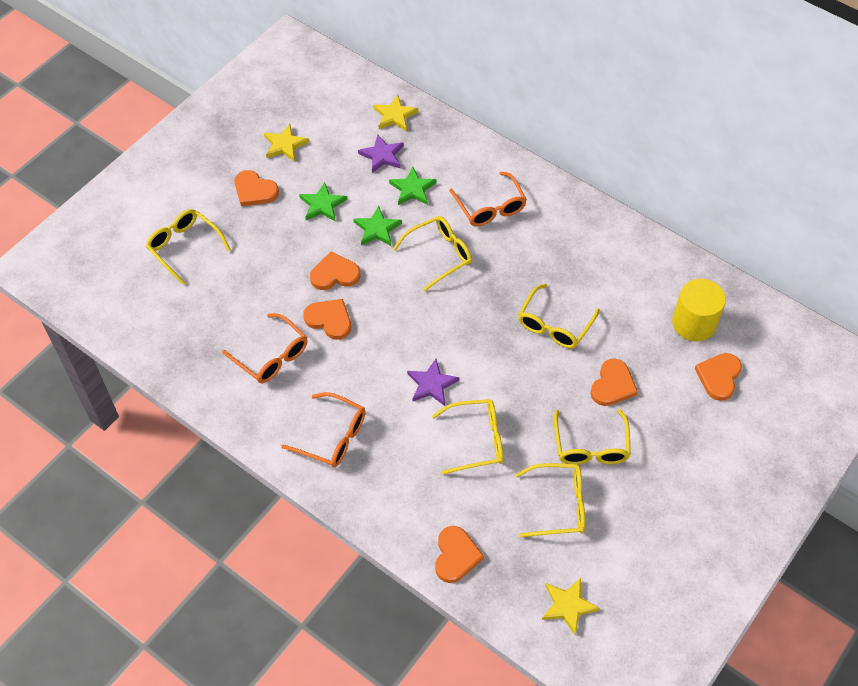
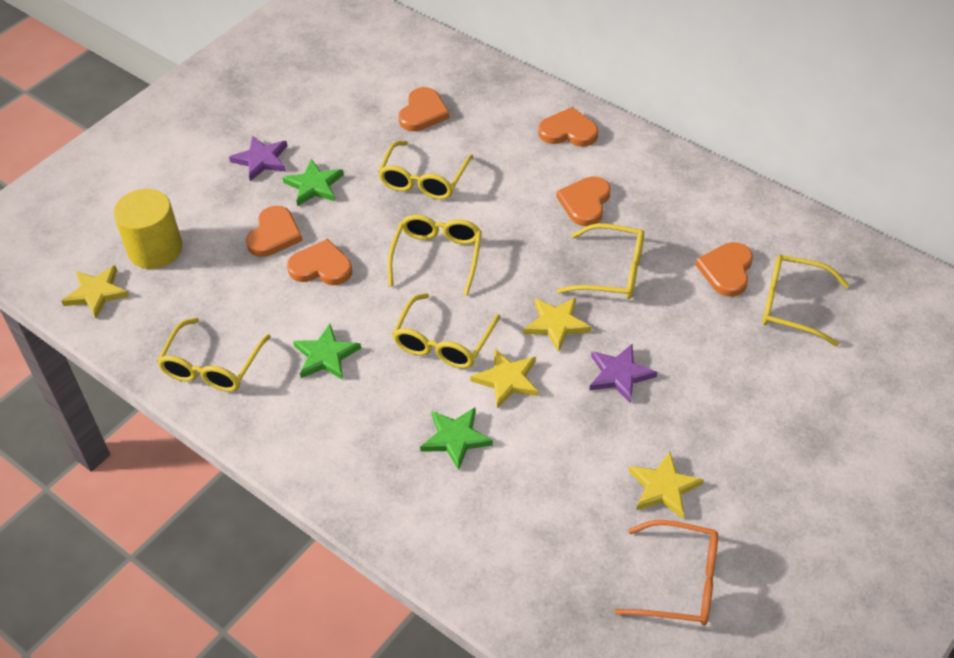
orange glasses: [222,313,308,383] [281,392,366,467] [449,172,527,226] = 3 -> [615,520,718,625] = 1
yellow star: [264,124,309,162] [373,95,419,131] [542,578,600,635] = 3 -> [61,265,130,319] [471,349,538,409] [524,297,591,352] [629,451,704,519] = 4

